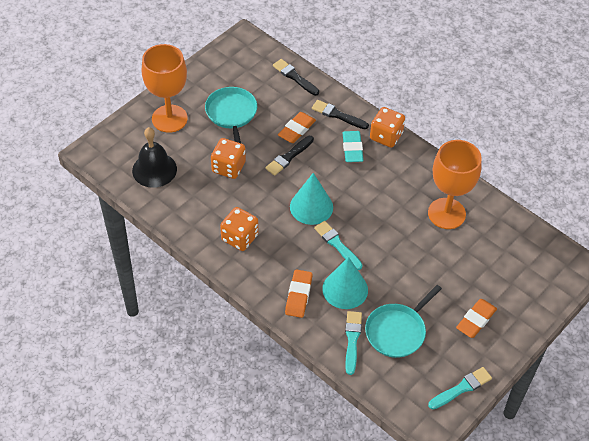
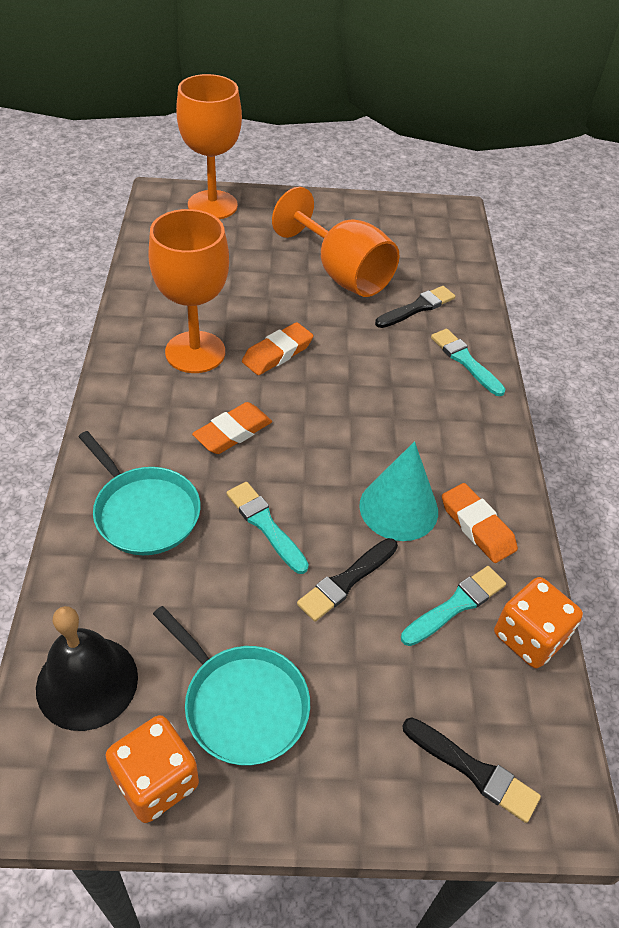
orange dice: [211,138,246,179] [220,207,259,251] [370,107,405,148] = 3 -> [105,715,199,823] [494,577,583,668] = 2
orange goblet: [142,44,188,133] [428,140,482,229] = 2 -> [148,209,229,373] [176,74,242,219] [272,187,399,297] = 3
turquoise cone: [290,173,333,225] [322,257,368,309] = 2 -> [359,441,438,541] = 1
turquoise eraser: [342,131,363,162] = 1 -> none = 0

